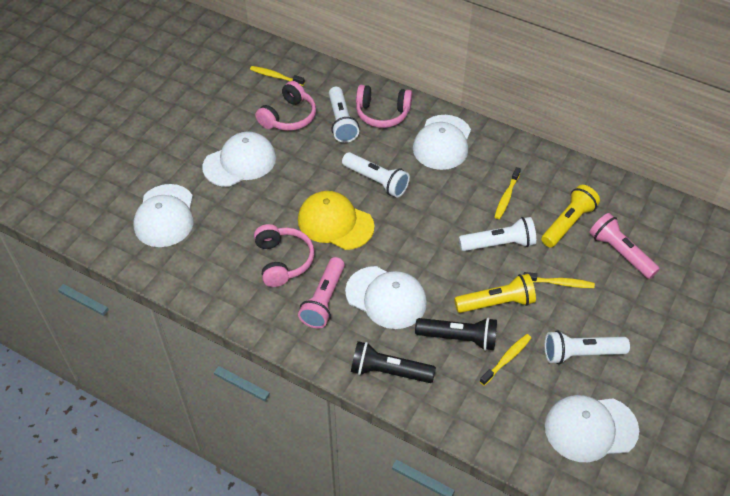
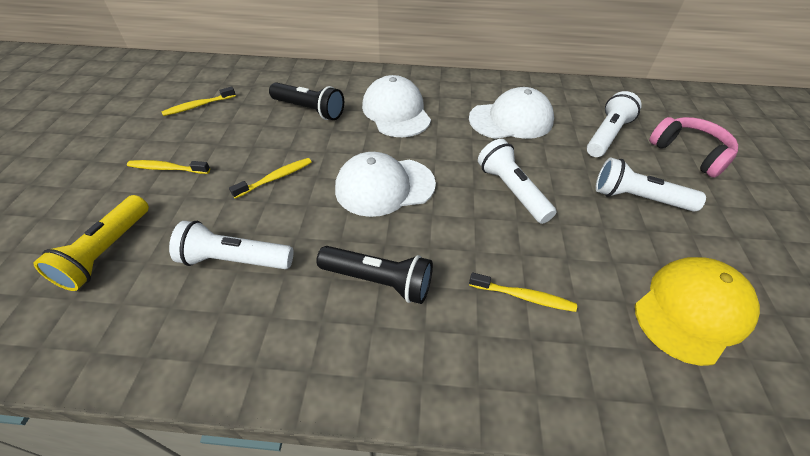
pink flashlight: [298,257,345,328] [589,213,660,279] = 2 -> none = 0
pink headphones: [254,224,314,287] [255,81,316,131] [356,85,412,128] = 3 -> [649,117,738,178] = 1
white cap: [133,184,194,247] [202,132,276,187] [345,266,427,329] [413,115,471,170] [545,395,639,462] = 5 -> [335,152,436,217] [362,75,431,137] [469,87,554,139] = 3
yellow flashlight: [454,274,536,313] [541,185,600,248] = 2 -> [33,195,149,291] = 1

